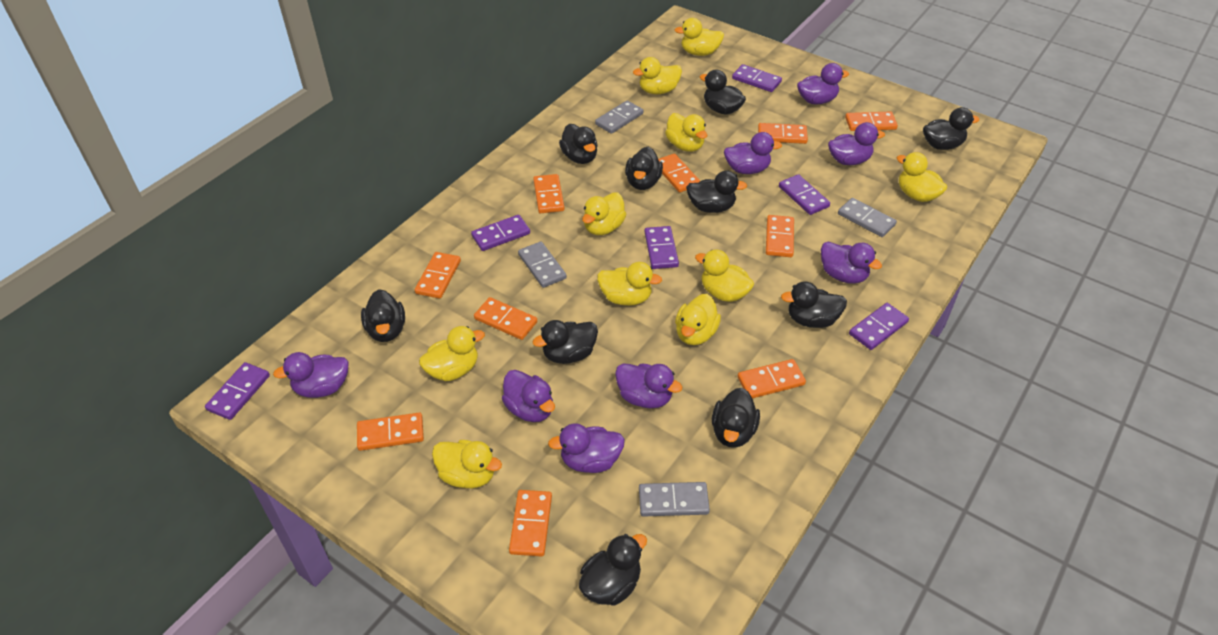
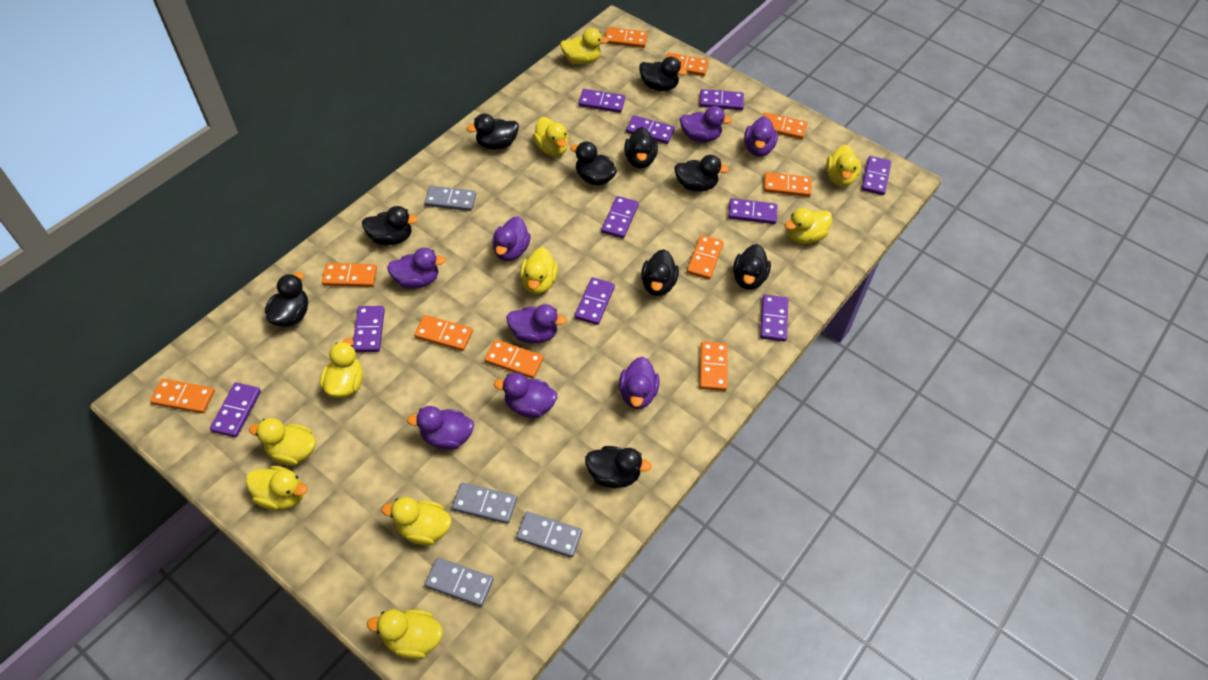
purple domino: [205,362,270,420] [471,215,530,251] [645,226,679,269] [732,64,782,92] [779,174,830,215] [849,303,909,350] = 6 -> [210,382,261,437] [353,306,385,352] [575,277,615,325] [578,89,625,113] [601,196,639,239] [626,115,675,144] [700,89,744,110] [728,198,777,224] [760,295,788,342] [862,156,891,195] = 10

